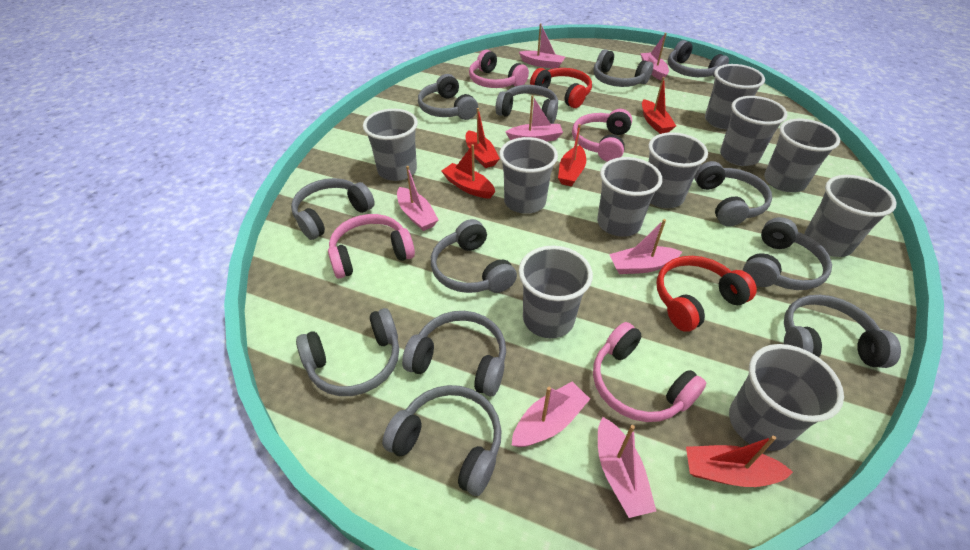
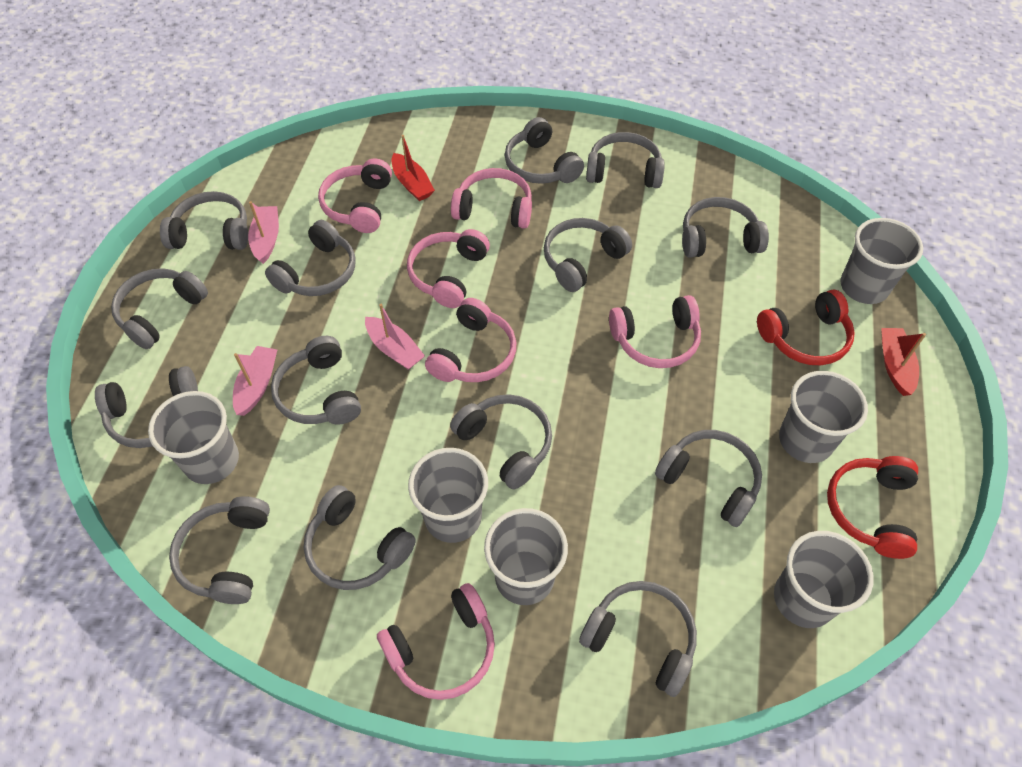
grey cup: [363,109,418,181] [499,137,558,214] [519,246,593,338] [597,157,662,237] [648,132,708,208] [705,64,765,129] [720,96,788,166] [729,344,844,451] [764,119,840,192] [804,175,897,257] = 10 -> [148,391,239,484] [408,448,488,543] [484,508,568,605] [774,531,874,628] [779,371,868,463] [840,218,923,304] = 6
grey headphones: [291,178,375,240] [296,308,399,396] [382,385,502,496] [402,311,506,396] [418,74,478,120] [431,219,517,293] [496,85,558,124] [593,49,653,87] [668,40,729,77] [694,161,772,227] [743,217,832,290] [784,295,901,368] = 12 -> [95,366,198,448] [111,268,208,349] [160,191,248,250] [169,496,270,604] [265,220,356,296] [271,336,361,425] [303,485,416,590] [450,394,552,489] [505,117,584,184] [544,218,632,292] [579,581,697,697] [586,132,665,188] [655,430,762,527] [682,197,769,258] = 14
pink boat: [397,166,439,231] [506,95,563,141] [512,382,590,447] [519,23,565,69] [598,417,656,518] [609,219,682,274] [640,33,669,81] = 7 -> [233,346,277,416] [248,201,279,264] [365,304,425,370] = 3
pink headphones: [328,214,415,279] [469,50,529,88] [572,109,632,162] [593,322,706,422] = 4 -> [318,158,392,233] [377,583,495,700] [407,229,490,308] [425,298,516,382] [451,168,532,229] [609,295,701,368] = 6
red boat: [442,144,495,199] [466,108,500,168] [558,124,586,186] [642,77,676,134] [686,436,793,487] = 5 -> [392,135,435,201] [881,328,926,396] = 2

